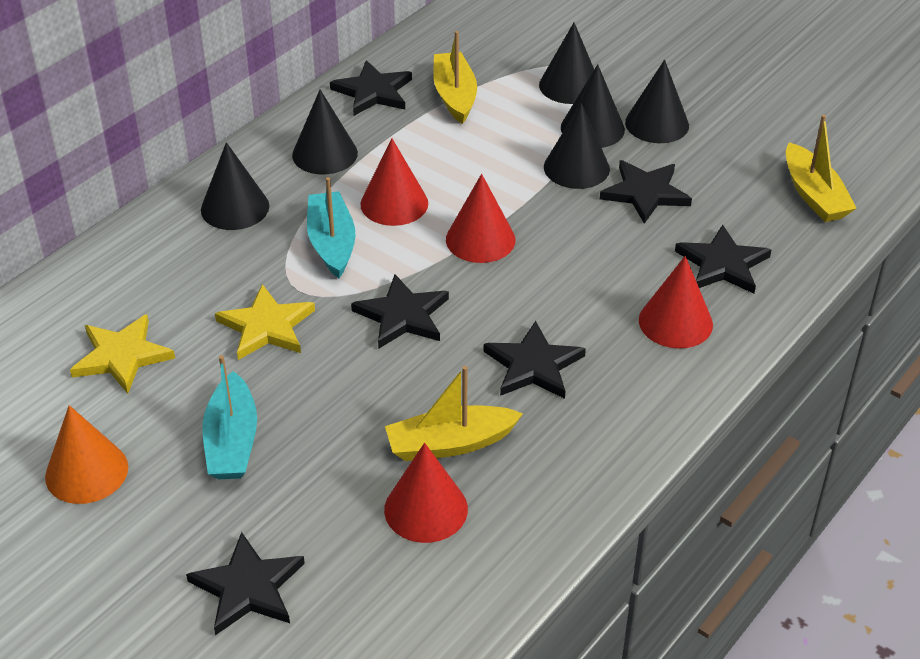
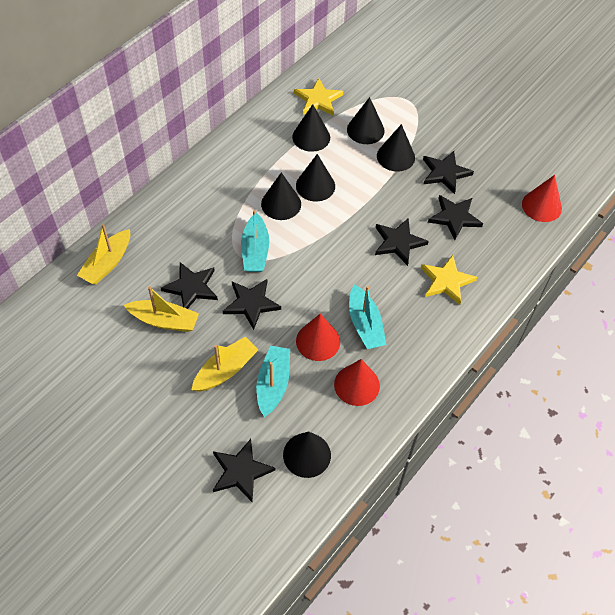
orange cone: [45,405,128,504] = 1 -> none = 0
red cone: [360,139,428,226] [384,443,468,543] [446,174,515,263] [639,256,713,349] = 4 -> [296,314,340,361] [334,359,380,406] [522,175,562,222] = 3
turquoise boat: [202,355,257,479] [307,177,355,278] = 2 -> [241,210,269,272] [256,346,290,417] [349,285,386,349] = 3

